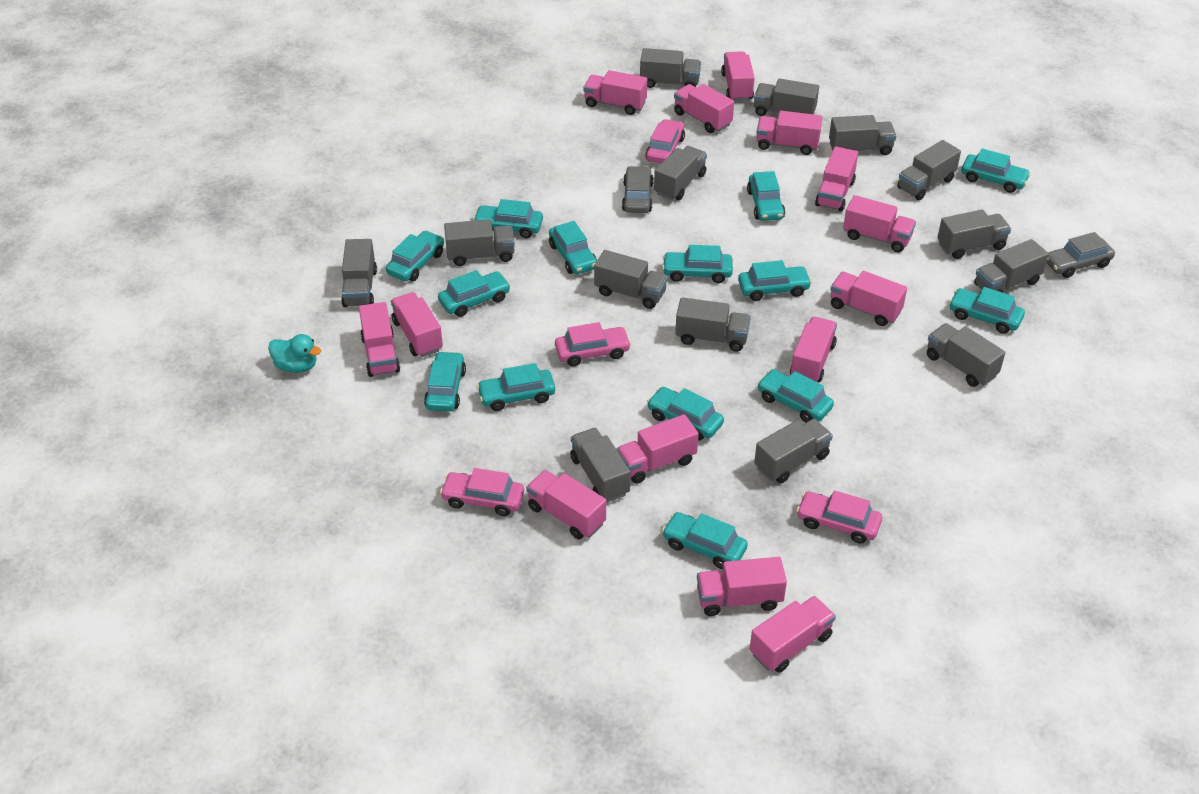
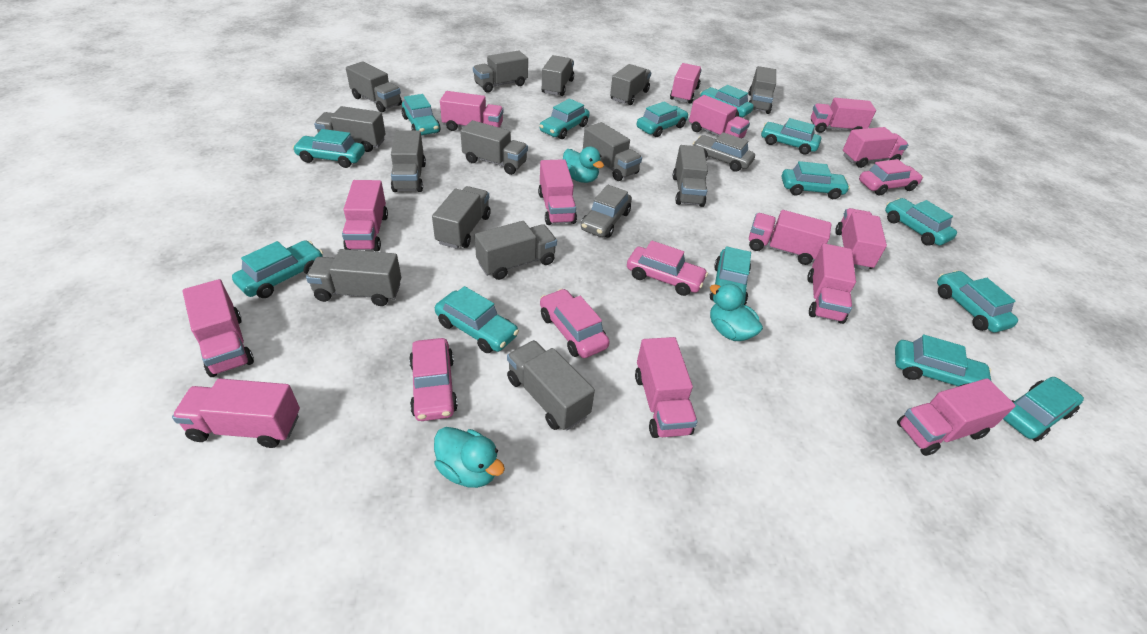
turquoise duck: [268,334,321,373] = 1 -> [434,427,505,488] [563,147,604,183] [710,284,763,341] = 3

